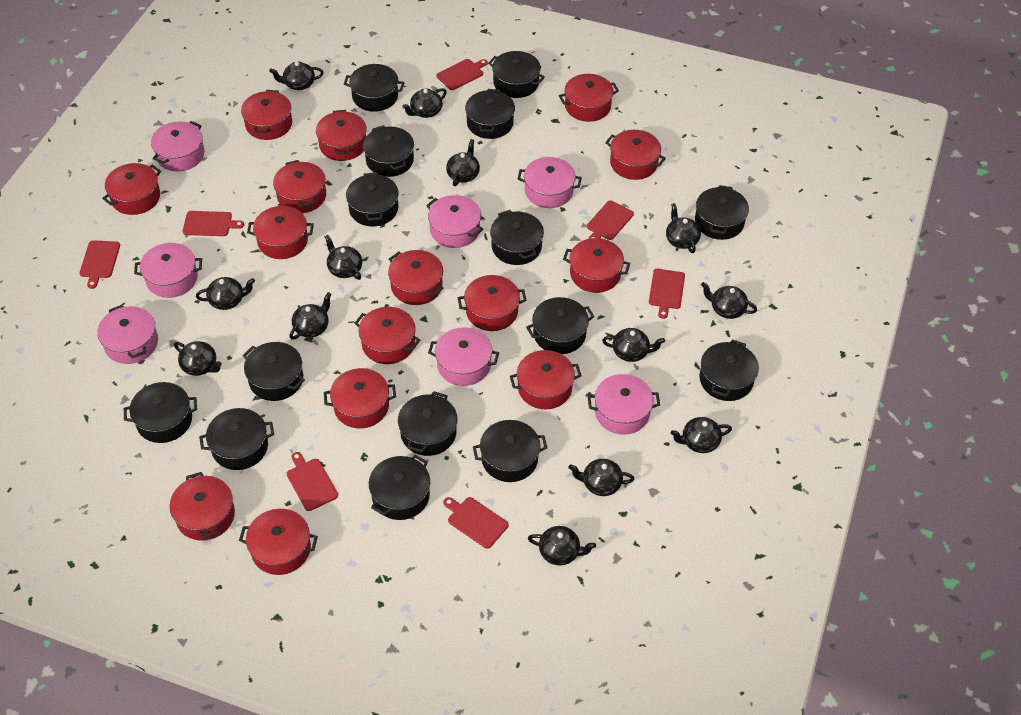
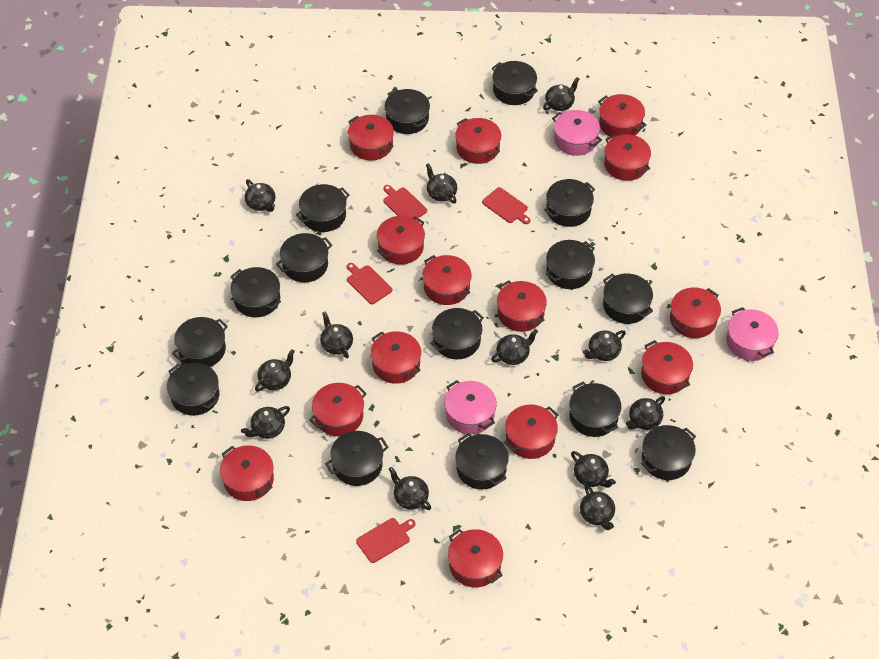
black teapot: [174,341,222,376] [196,277,255,310] [269,61,324,90] [289,292,332,340] [324,235,362,280] [402,88,447,118] [446,139,480,186] [528,526,596,566] [569,459,634,496] [602,328,665,362] [666,203,701,253] [671,417,732,453] [701,282,757,319] = 13 -> [241,406,290,439] [245,179,275,212] [255,349,295,392] [320,311,353,358] [389,467,431,510] [426,163,457,203] [491,329,538,365] [543,77,579,111] [571,451,616,488] [580,484,615,530] [583,330,626,361] [626,396,665,430] = 12
pink pot: [97,305,158,364] [134,243,202,298] [151,121,204,171] [426,195,483,248] [428,327,499,386] [518,157,582,208] [588,374,660,434] = 7 -> [445,380,497,434] [552,110,602,156] [726,307,779,361] = 3
red cutting board: [79,240,120,289] [183,211,244,236] [287,452,338,511] [436,59,488,90] [443,497,509,549] [587,200,634,240] [649,269,685,319] = 7 -> [347,263,392,304] [356,518,415,563] [383,185,427,220] [482,187,531,224] = 4
red pot: [102,163,161,215] [170,472,235,541] [239,509,318,575] [241,90,292,140] [247,206,314,259] [273,160,326,213] [316,110,367,161] [324,368,396,428] [355,307,420,364] [388,250,444,305] [458,275,527,331] [510,350,582,409] [559,74,619,122] [563,238,630,293] [605,130,666,180] = 15 -> [220,445,274,501] [309,383,367,436] [348,115,394,161] [370,331,421,384] [377,216,425,265] [422,255,472,305] [448,529,503,587] [455,118,501,164] [497,280,547,332] [504,405,558,459] [598,94,646,137] [604,134,651,181] [641,340,693,394] [670,287,721,338] = 14

